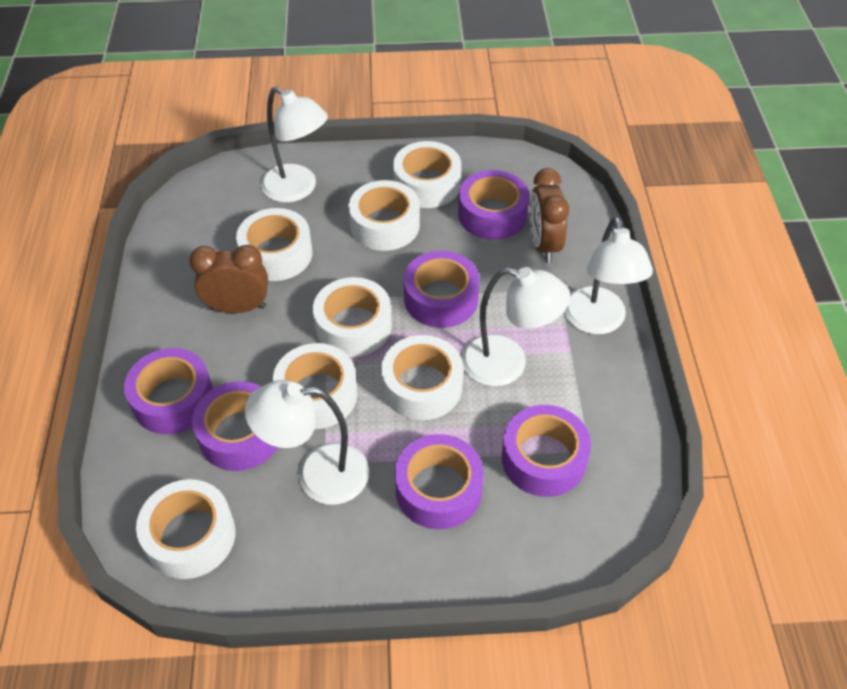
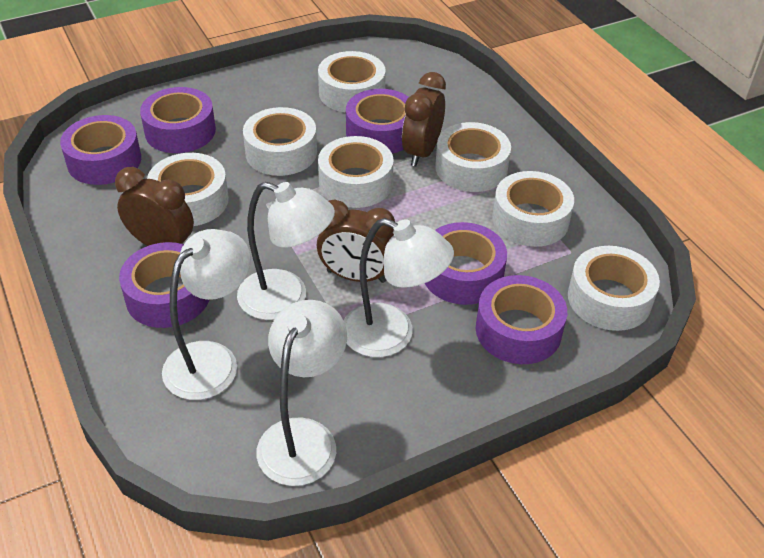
brown clock: [189,245,268,313] [529,168,569,263] = 2 -> [115,167,194,246] [317,199,395,283] [402,72,446,167] = 3

